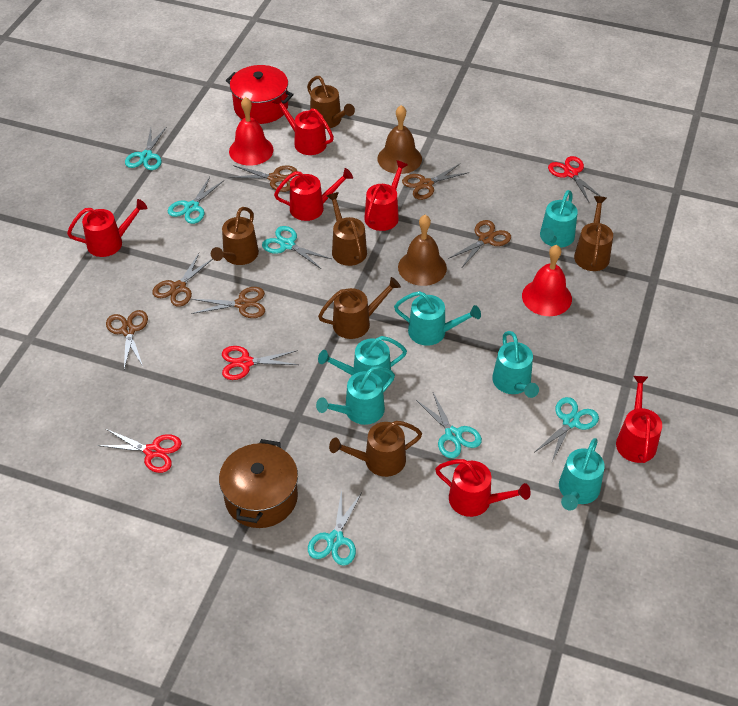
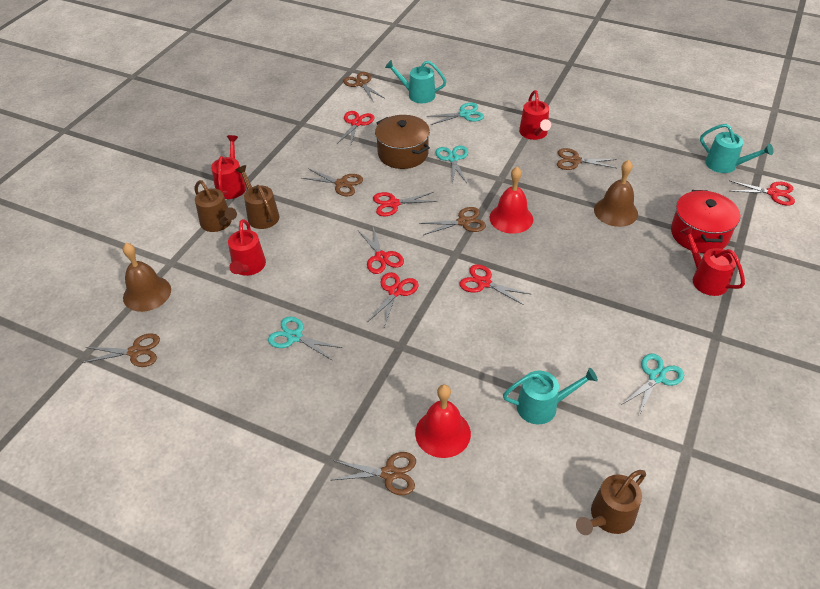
brown watering can: [211,207,259,265] [307,76,355,129] [318,277,401,339] [327,192,367,266] [329,421,422,477] [574,196,613,271] = 6 -> [195,180,237,232] [236,165,279,229] [576,470,646,535] = 3
red scissors: [97,429,182,473] [222,346,299,380] [548,156,602,202] = 3 -> [337,111,374,144] [358,227,404,274] [368,272,419,327] [373,192,437,216] [460,264,530,305] [729,180,795,206] = 6
red watering can: [67,199,147,257] [272,96,334,155] [274,168,353,221] [364,160,408,231] [435,459,531,517] [616,376,662,463] = 6 -> [211,135,246,199] [228,219,266,276] [519,90,551,140] [680,226,745,296] = 4
turquoise scissors: [125,128,166,170] [168,177,223,224] [262,226,331,269] [308,489,362,566] [416,393,482,458] [535,397,599,462] = 6 -> [268,316,342,361] [426,103,484,125] [436,146,468,183] [621,353,684,415] = 4
turquoise watering can: [316,366,395,425] [318,336,407,386] [394,291,481,346] [492,331,539,398] [540,190,578,248] [559,438,605,511] = 6 -> [385,60,446,103] [503,368,598,424] [700,124,773,173] = 3

